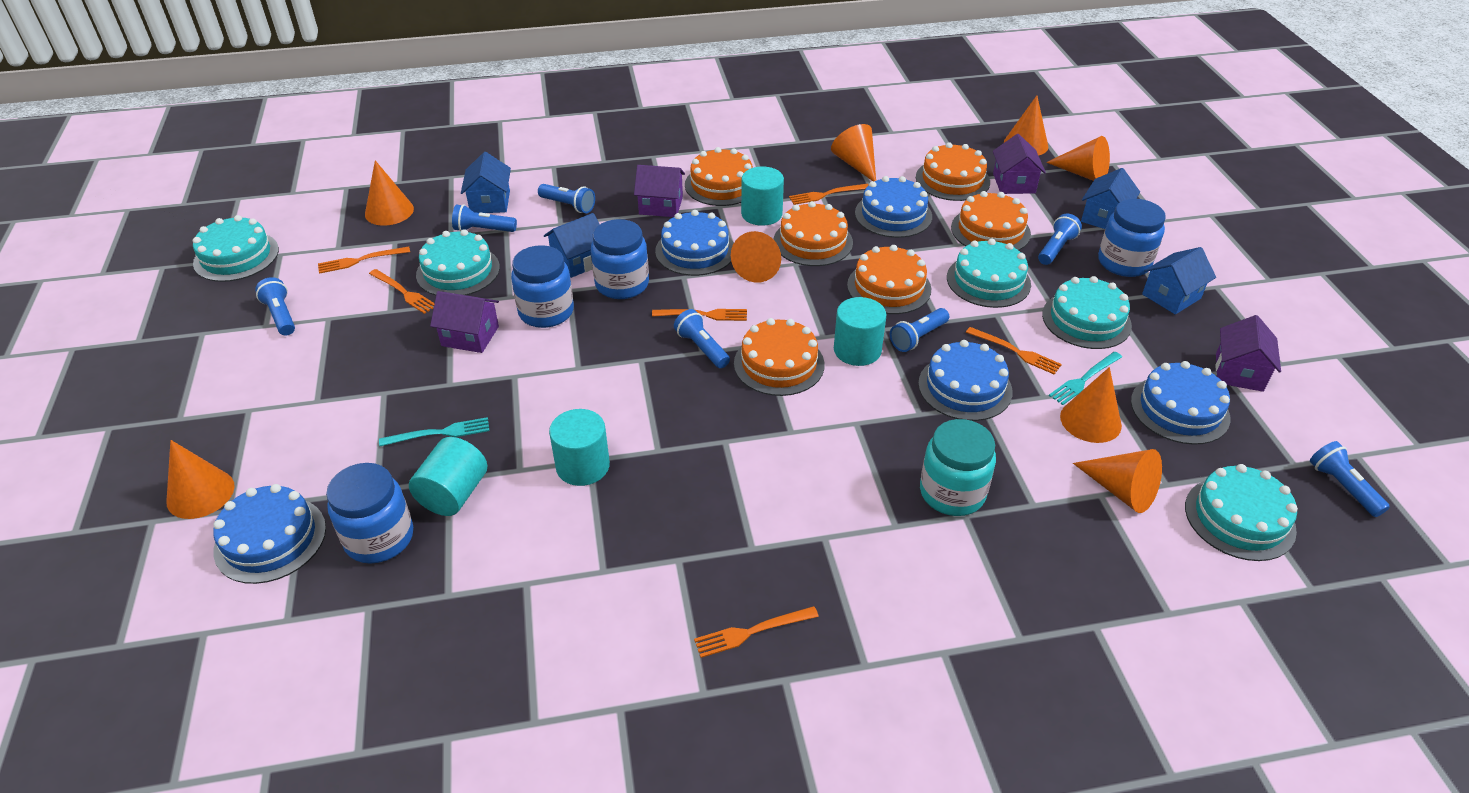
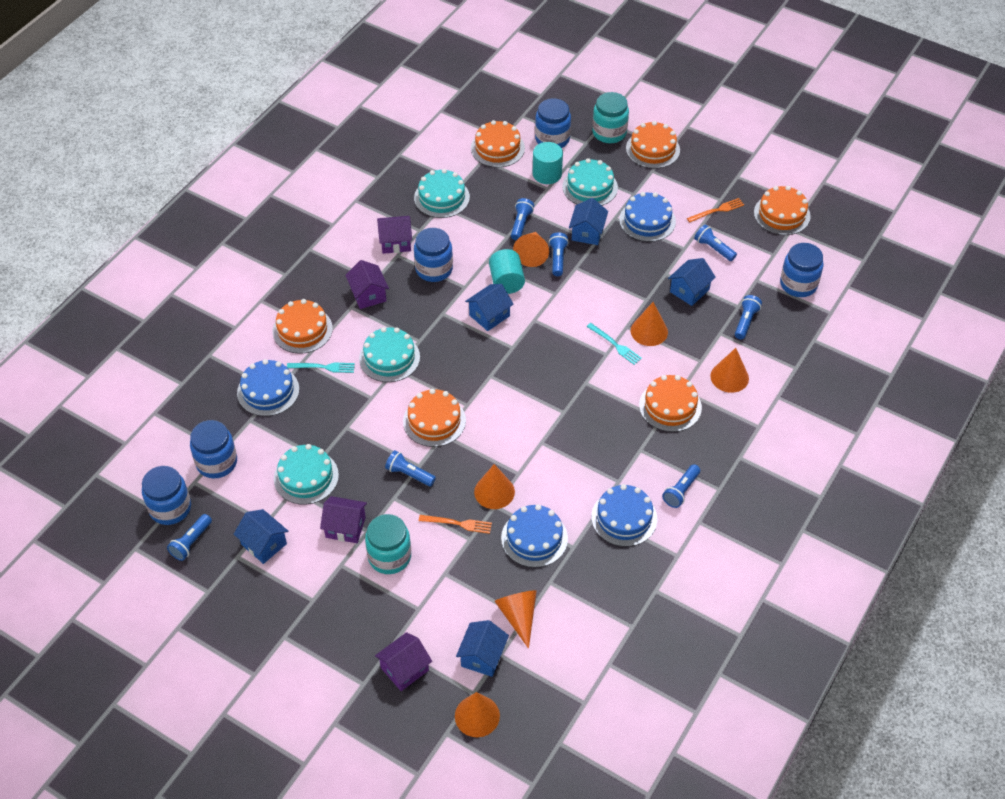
blue cake: [213,484,326,584] [655,210,734,276] [855,176,932,238] [918,340,1013,421] [1131,361,1230,445] = 5 -> [237,359,299,416] [501,504,568,568] [591,484,657,547] [619,192,676,242] = 4
blue house: [461,152,511,213] [544,213,600,278] [1081,168,1140,229] [1142,247,1216,314] = 4 -> [234,509,288,564] [456,620,509,677] [465,284,514,331] [569,198,608,245] [668,258,716,306] = 5
blue jar: [326,463,413,564] [511,245,574,328] [591,219,649,299] [1098,199,1166,277] = 4 -> [142,466,191,525] [190,420,237,478] [414,228,453,282] [535,98,571,148] [780,243,823,297] = 5
orange cone: [167,440,235,519] [365,160,414,226] [731,231,781,283] [831,124,876,181] [1004,96,1048,155] [1046,136,1110,181] [1060,367,1122,443] [1073,449,1162,513] = 8 -> [455,692,500,737] [474,464,515,509] [495,590,537,649] [513,232,549,267] [631,302,668,346] [711,348,749,393] = 6
orange fork: [318,247,410,274] [369,269,435,314] [652,309,747,321] [694,606,819,658] [789,184,869,205] [966,327,1062,375] = 6 -> [419,515,492,534] [687,198,744,222] = 2
turquoise cake: [193,215,279,282] [416,229,500,295] [947,239,1031,308] [1042,276,1132,349] [1185,464,1298,561] = 5 -> [274,444,339,505] [359,327,420,382] [414,169,470,218] [562,158,618,206] = 4
turquoise cylinder: [409,437,487,516] [549,409,610,486] [741,166,784,226] [834,297,886,366] = 4 -> [489,249,525,294] [533,142,563,184] = 2
turquoise jar: [920,419,996,516] = 1 -> [365,514,411,574] [592,92,629,143] = 2

